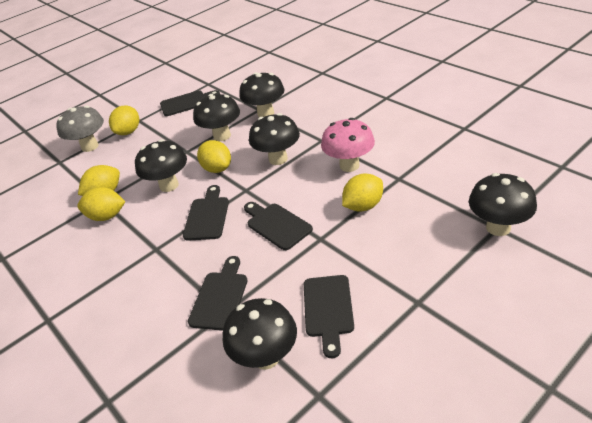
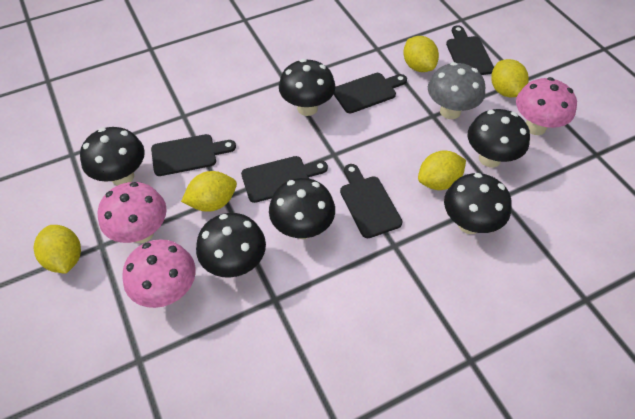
pink mushroom: [321,118,375,172] = 1 -> [98,182,167,243] [122,239,196,308] [516,77,577,135] = 3

